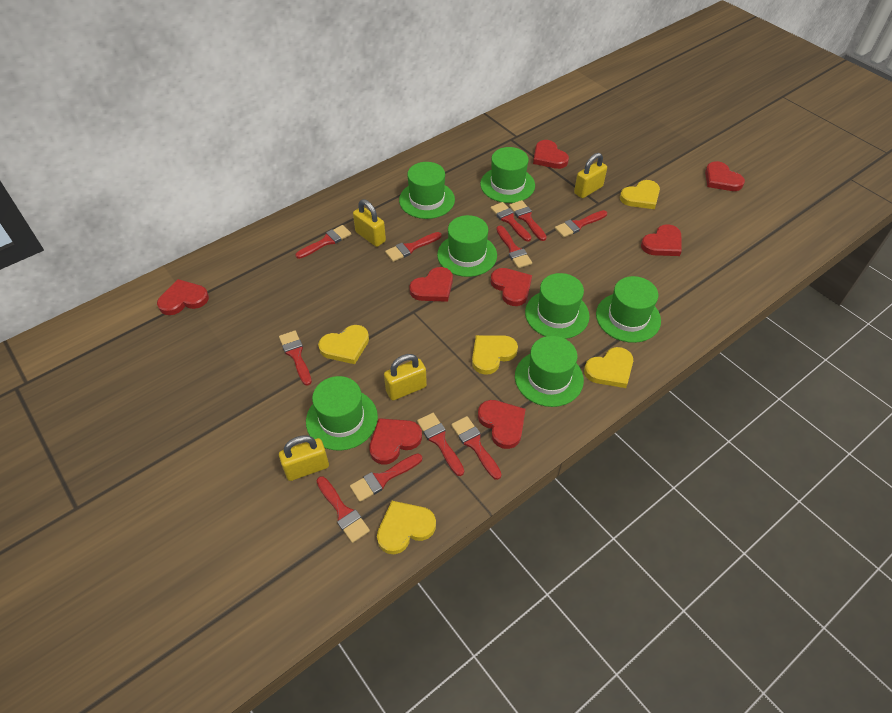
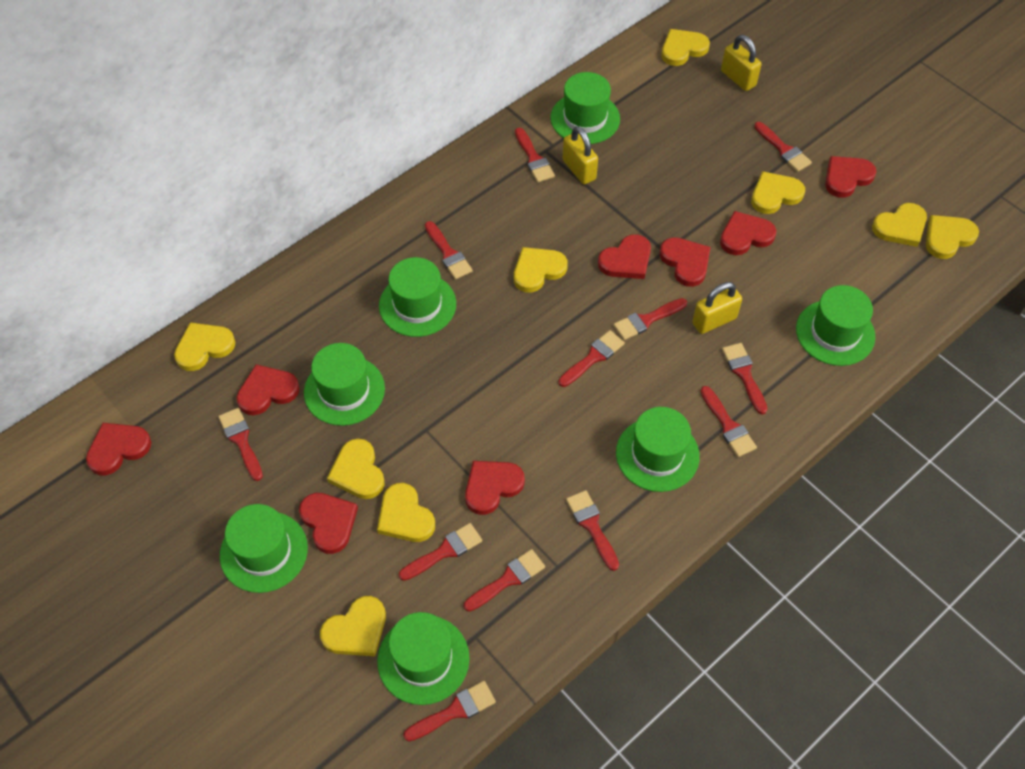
red brush: [279,330,312,386] [295,225,351,259] [317,476,370,543] [350,453,422,502] [385,232,442,262] [417,413,464,476] [451,416,502,480] [490,202,531,242] [496,226,532,268] [509,200,547,241] [555,210,607,237] = 11 -> [218,408,263,481] [399,523,482,581] [403,681,496,742] [425,221,473,279] [464,549,545,612] [515,128,555,182] [558,330,625,387] [566,490,619,571] [614,298,687,340] [700,386,757,457] [722,343,768,415] [754,122,812,172] = 12
yellow heart: [318,325,369,364] [377,501,436,554] [472,335,518,375] [584,347,633,388] [620,180,660,209] = 5 -> [174,322,235,371] [320,596,386,656] [327,439,385,499] [377,483,435,542] [514,247,568,293] [661,29,710,66] [751,171,805,214] [872,203,927,247] [926,215,979,259] = 9
yellow padlock: [279,435,329,481] [353,199,386,247] [384,354,427,400] [574,153,607,198] = 4 -> [563,126,598,184] [692,282,742,334] [721,35,762,91] = 3

